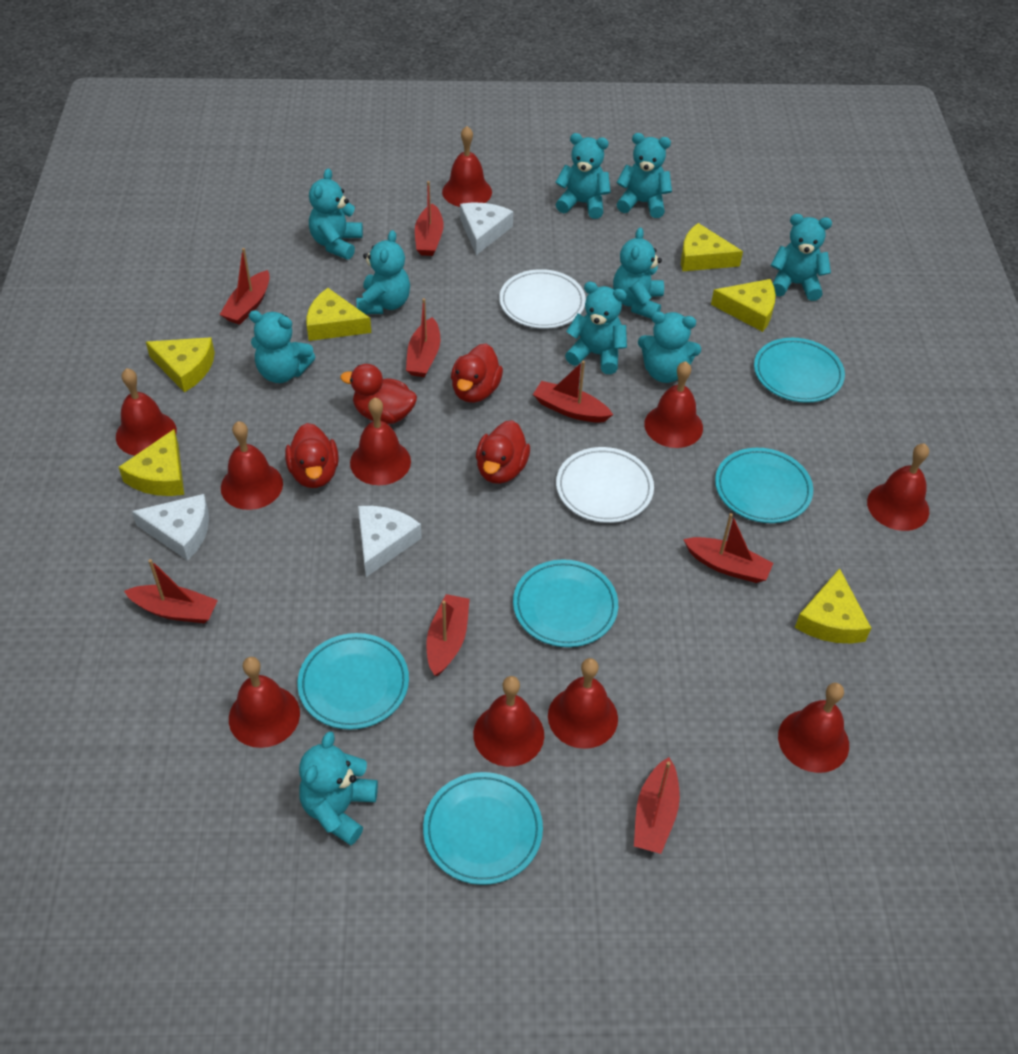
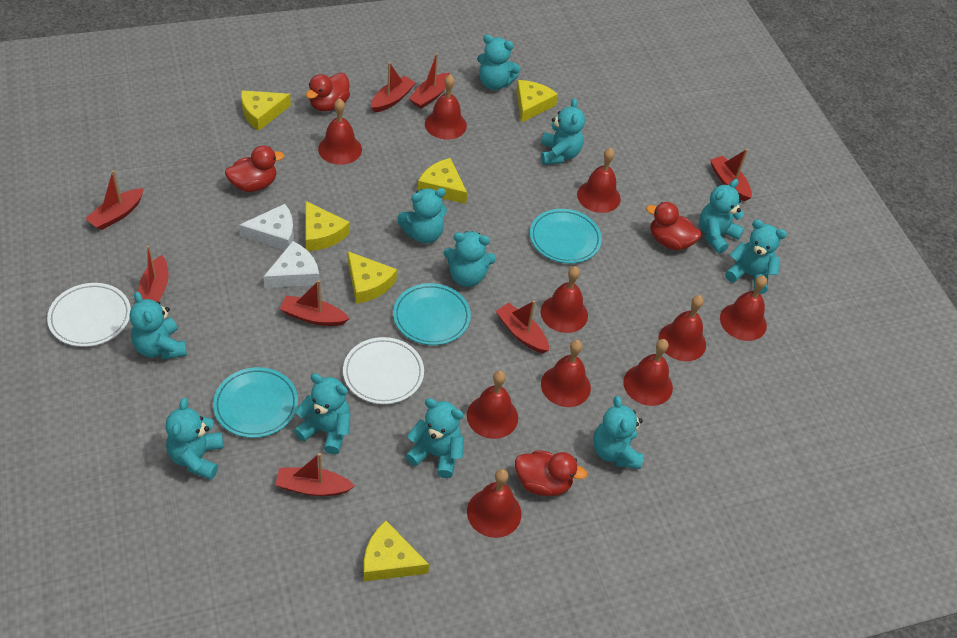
turquoise plate: [298,633,409,730] [423,772,543,885] [513,559,618,647] [715,448,813,523] [754,338,845,403] = 5 -> [213,367,298,438] [393,283,471,345] [530,209,602,263] = 3
turquoise teddy bear: [249,310,315,383] [299,731,378,845] [309,168,363,260] [357,230,410,314] [555,133,611,219] [565,282,627,374] [613,228,664,319] [616,133,672,218] [638,312,701,383] [771,214,832,301] = 10 -> [129,292,187,360] [166,398,223,480] [294,373,351,454] [397,188,447,244] [405,398,464,478] [444,231,496,287] [477,35,520,90] [541,98,585,165] [593,396,643,469] [699,179,744,254] [725,220,787,294] = 11
white cheese: [132,494,209,561] [358,506,422,577] [460,203,513,255] = 3 -> [239,204,294,250] [263,241,319,288] = 2

